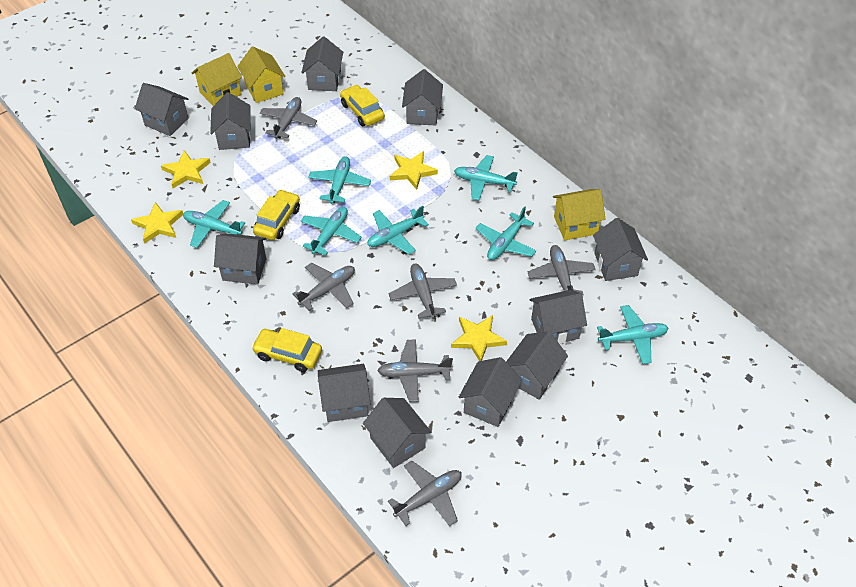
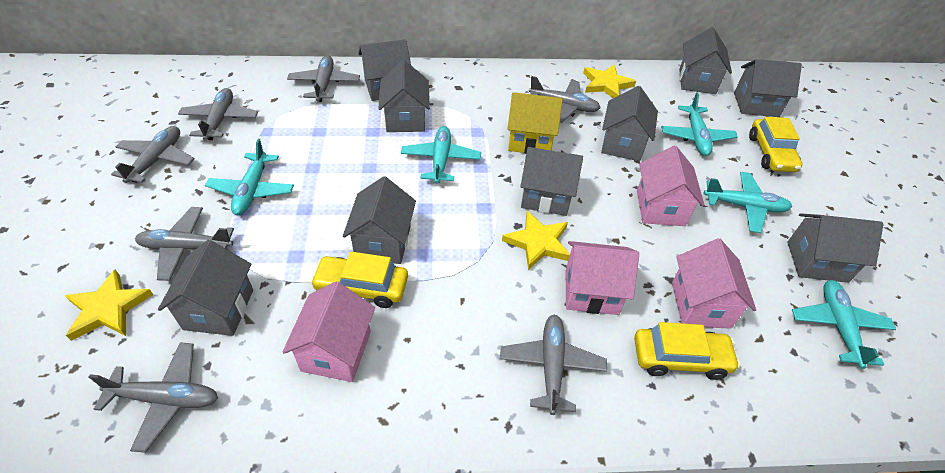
grey house: [135,83,189,136] [210,92,251,150] [214,233,267,285] [301,37,343,91] [318,364,371,422] [363,398,431,468] [402,69,443,126] [459,357,522,427] [506,331,568,400] [530,290,587,344] [593,218,648,281] = 11 -> [158,240,253,336] [343,176,416,264] [358,39,411,101] [379,60,430,132] [520,147,583,216] [601,86,658,161] [679,27,732,94] [734,59,802,117] [787,213,883,283] = 9
grey plane: [260,97,317,139] [292,263,355,311] [377,339,453,402] [388,264,457,319] [388,461,462,527] [527,245,596,295] = 6 -> [89,342,218,453] [111,126,194,183] [135,207,234,281] [178,88,258,141] [287,55,360,102] [500,315,607,415] [529,76,601,123] = 7
pink house: none = 0 -> [283,281,375,382] [566,241,639,315] [637,146,704,226] [672,239,756,329] = 4
turquoise plane: [183,200,245,248] [300,207,362,256] [308,156,371,204] [367,206,429,254] [454,155,518,200] [475,206,536,260] [597,305,668,364] = 7 -> [205,139,294,215] [401,126,481,184] [661,92,738,156] [704,172,792,233] [792,280,896,369] = 5
yellow house: [192,53,242,106] [237,46,285,103] [553,189,605,240] = 3 -> [508,92,563,154] = 1
yellow star: [131,202,183,244] [161,150,211,188] [390,151,438,190] [451,315,507,361] = 4 -> [65,270,153,341] [502,211,570,270] [583,65,636,98] = 3

